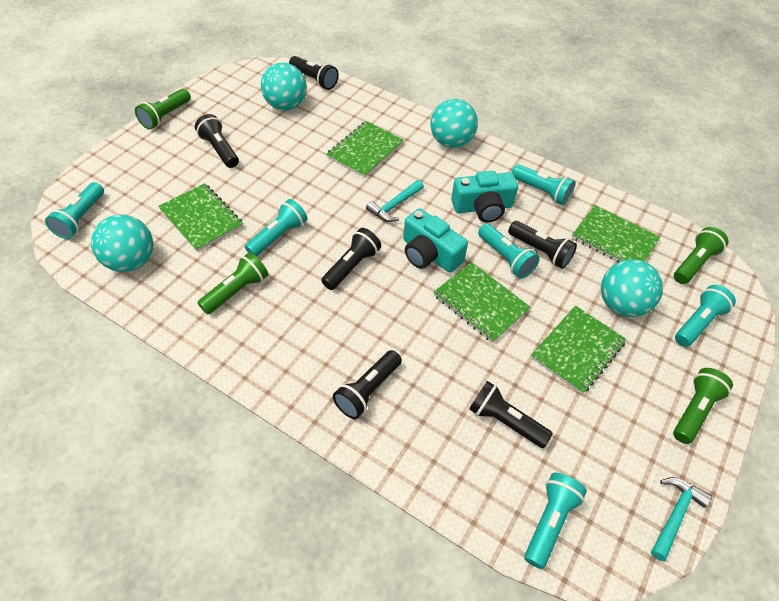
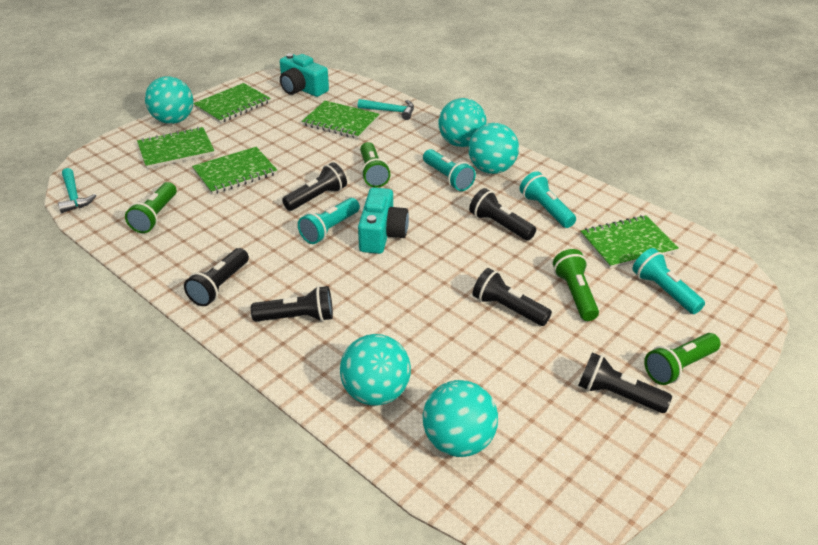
turquoise ball: [91,215,153,272] [261,62,307,111] [431,99,478,148] [601,259,663,317] = 4 -> [145,76,193,124] [340,334,411,406] [423,380,498,457] [439,98,487,147] [468,123,519,174] = 5
turquoise flashlight: [45,182,104,239] [245,199,307,257] [478,223,540,279] [512,164,575,205] [524,473,587,569] [675,285,736,347] = 6 -> [298,198,360,244] [423,149,476,191] [520,171,576,228] [632,248,705,314] = 4

